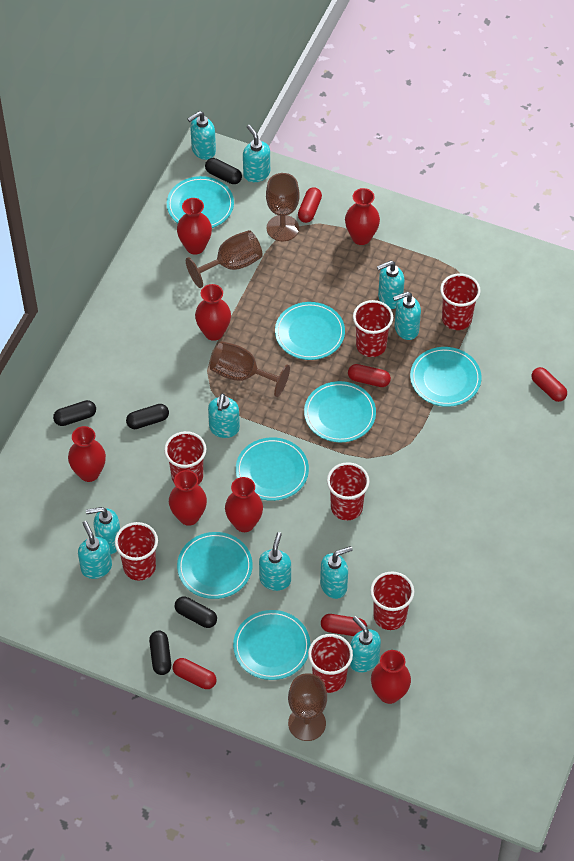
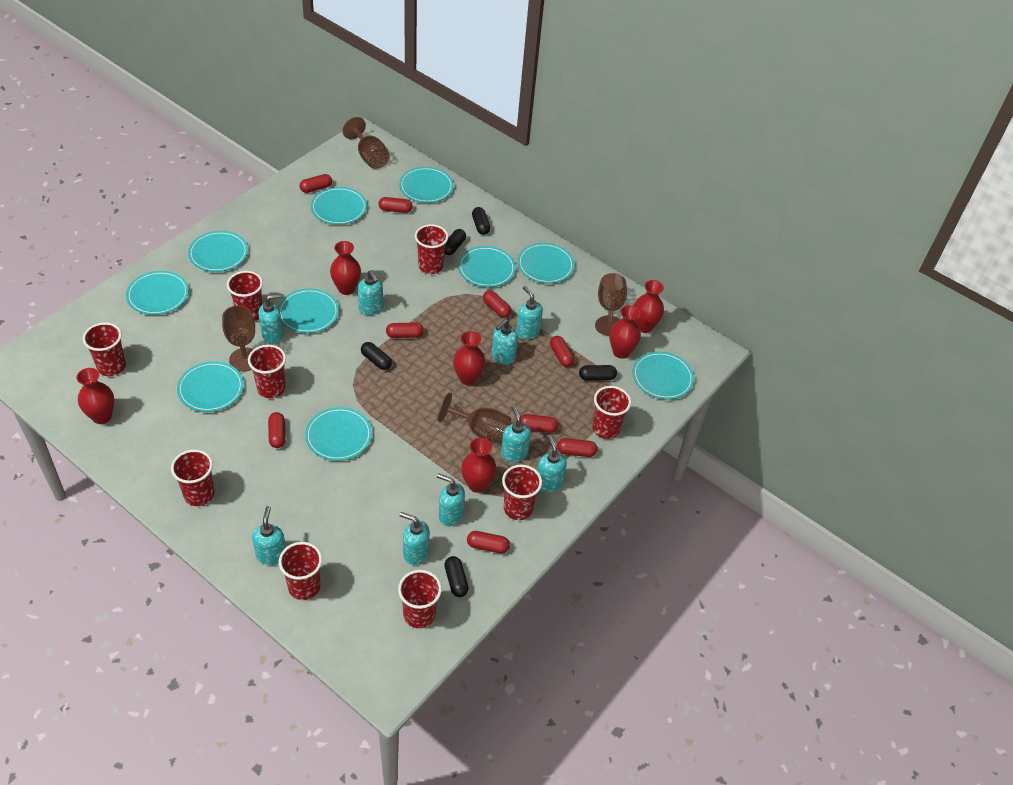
red capsule: [173,658,217,689] [298,187,322,223] [321,614,367,636] [348,364,391,387] [532,367,567,402] = 5 -> [268,412,285,448] [300,174,332,193] [378,197,413,213] [386,322,424,338] [467,531,510,554] [483,290,511,318] [521,414,558,433] [550,336,574,367] [557,438,597,457] = 9
red cup: [115,522,158,580] [164,431,206,485] [308,634,353,693] [327,462,370,520] [353,300,393,357] [370,572,414,630] [440,273,481,330] = 7 -> [83,323,126,376] [171,450,215,506] [227,271,263,322] [248,345,286,398] [279,542,322,600] [398,570,442,628] [415,224,448,274] [502,465,542,520] [592,386,631,439] = 9
red vase: [68,426,106,482] [169,470,207,526] [177,198,212,255] [195,284,231,341] [225,477,263,532] [345,188,380,245] [371,650,411,704] = 7 -> [76,368,115,424] [330,241,361,295] [453,331,486,385] [461,438,497,493] [609,305,641,359] [634,280,664,333] = 6
turquoise plate: [167,176,234,228] [177,532,253,599] [233,610,310,680] [236,437,309,501] [275,302,345,360] [304,381,376,442] [410,347,481,407] = 7 -> [126,271,189,315] [177,361,244,412] [188,231,248,272] [278,288,339,333] [305,407,372,461] [311,187,367,225] [399,167,454,203] [458,246,516,287] [517,243,575,284] [632,351,694,400] = 10
turquoise soap dispenser: [78,521,112,579] [86,507,120,554] [187,111,216,160] [208,393,240,438] [243,125,270,182] [259,532,291,591] [320,546,353,599] [350,616,381,673] [377,260,404,309] [393,292,421,340] = 10 -> [252,506,286,565] [258,294,283,344] [358,270,383,315] [400,512,429,565] [437,473,465,526] [492,319,518,365] [501,406,531,462] [516,286,543,340] [537,435,567,492] = 9

